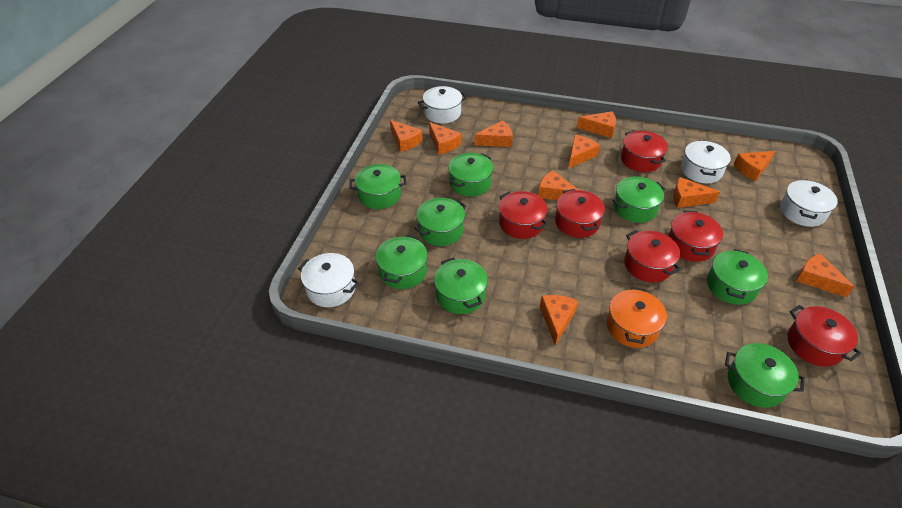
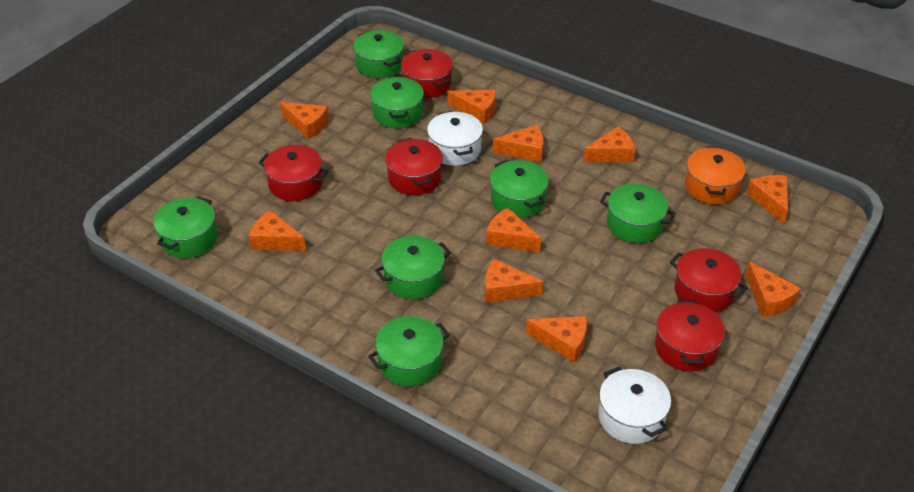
green pot: [350,164,407,209] [376,235,428,289] [414,198,466,246] [434,257,488,314] [448,153,493,197] [612,177,666,223] [707,249,768,305] [725,343,805,408] = 8 -> [153,196,218,258] [353,30,404,78] [368,316,450,386] [370,76,424,128] [375,236,451,299] [490,160,549,218] [600,184,675,243] = 7
red pot: [499,191,548,239] [555,189,605,238] [621,130,668,172] [624,230,681,283] [668,210,723,262] [788,305,862,367] = 6 -> [259,145,328,201] [385,138,443,195] [401,49,453,98] [655,300,725,371] [670,248,748,312] = 5
white pot: [298,253,359,307] [418,86,467,124] [681,140,731,183] [780,179,838,227] = 4 -> [427,111,483,166] [598,366,671,444] = 2

